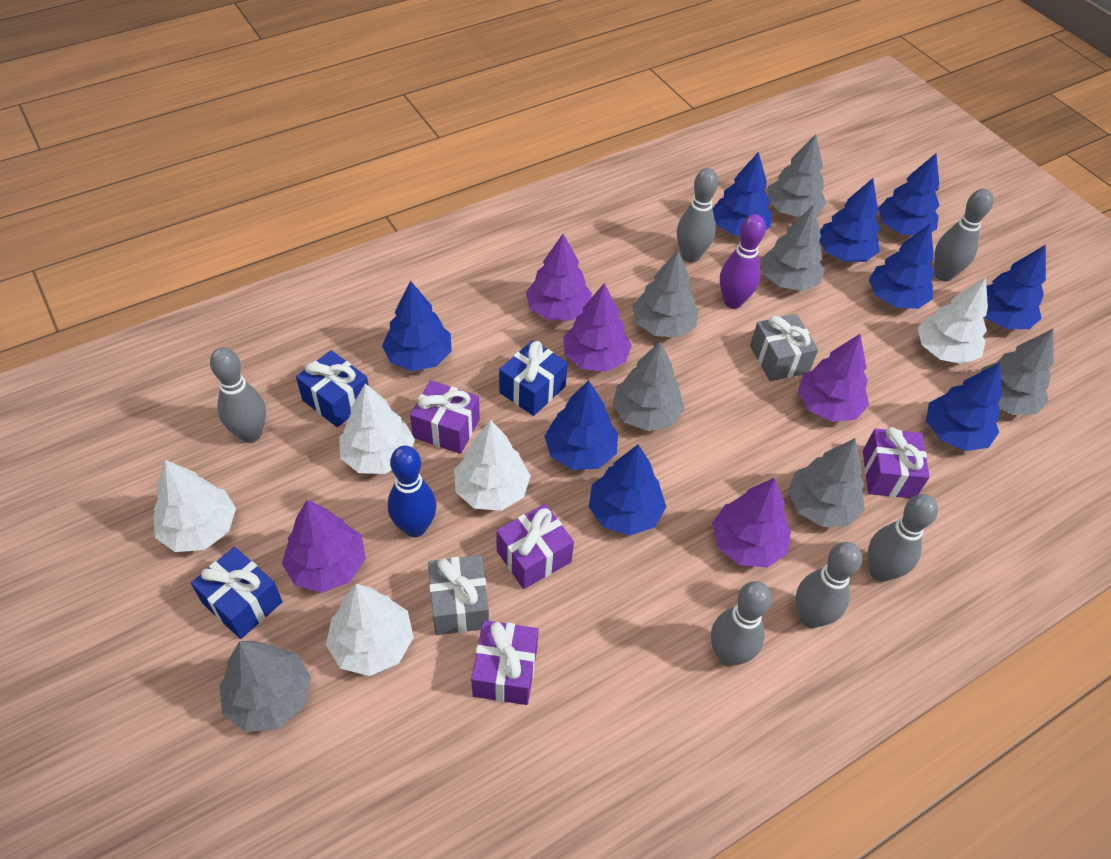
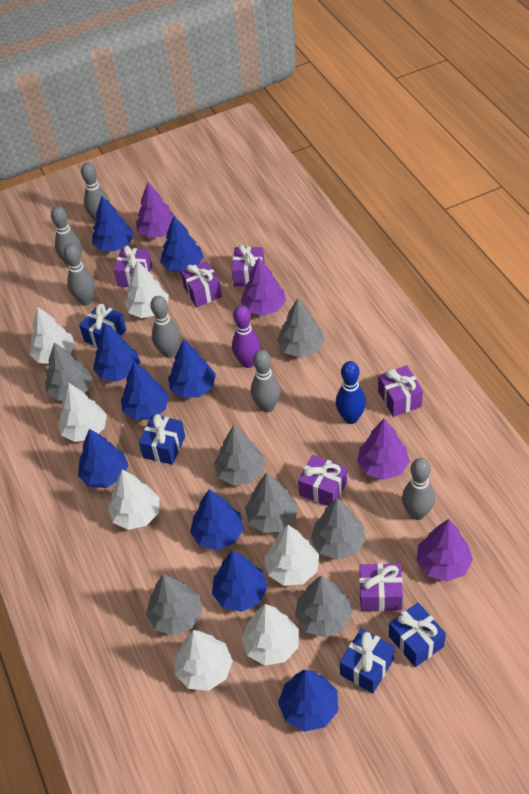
blue gift: [191,547,283,639] [296,350,369,427] [499,340,568,416] = 3 -> [79,304,127,348] [139,414,185,465] [340,628,394,694] [389,602,446,667] = 4
grey gift: [428,555,489,635] [750,314,818,381] = 2 -> none = 0
purple gift: [410,380,480,454] [471,620,539,705] [496,504,574,589] [863,427,930,498] = 4 -> [114,246,152,287] [181,261,222,307] [232,244,265,287] [298,455,347,506] [359,563,403,611] [378,365,423,417] = 6
purple tree: [282,500,366,593] [526,234,592,320] [563,283,632,372] [712,478,791,568] [798,334,869,422] = 5 -> [136,182,174,238] [241,257,286,316] [357,419,410,480] [417,519,473,581] = 4
white tree: [153,460,236,552] [326,584,414,676] [339,383,415,474] [454,420,531,511] [917,277,988,364] = 5 -> [29,307,75,364] [58,383,107,442] [108,469,159,530] [124,260,169,318] [175,630,233,691] [242,604,299,666] [264,525,319,586] = 7

